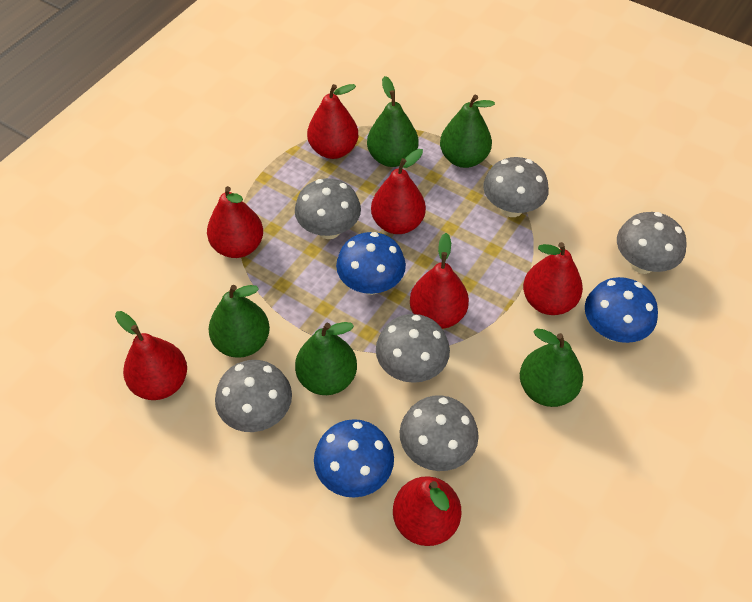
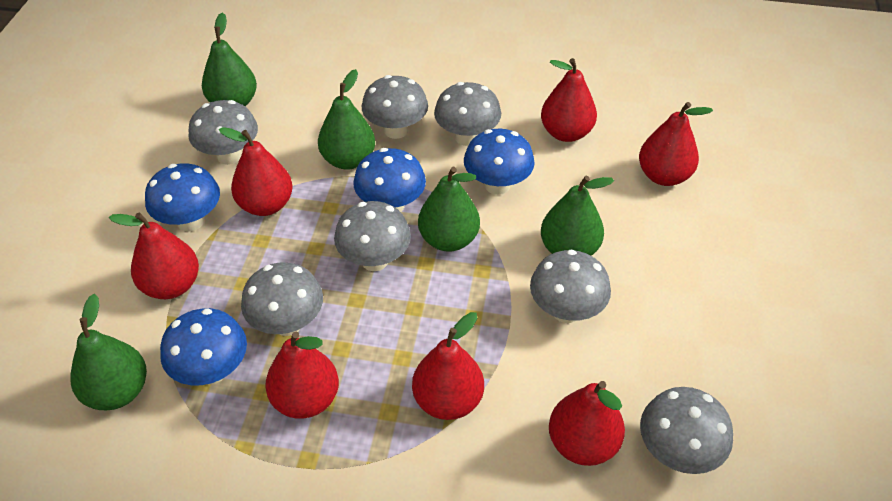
blue mushroom: [314,419,394,498] [336,232,406,295] [585,277,658,343] = 3 -> [145,163,220,232] [160,308,247,385] [353,148,426,212] [464,129,535,195] = 4
grey mushroom: [215,360,292,432] [295,178,361,239] [376,314,450,383] [400,395,479,471] [483,157,549,217] [617,212,687,274] = 6 -> [188,100,258,165] [241,262,323,336] [334,201,411,271] [362,75,428,139] [434,82,501,146] [530,249,611,323] [640,387,733,474] = 7

